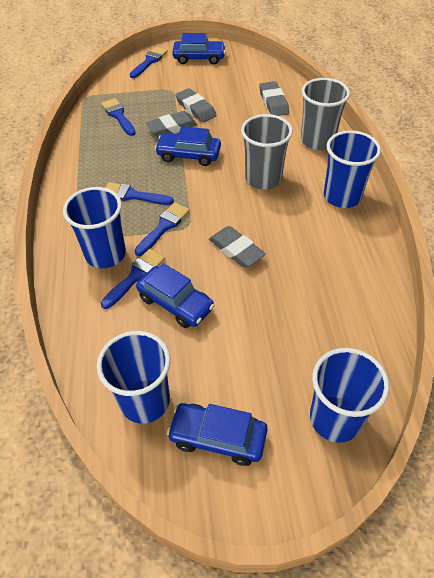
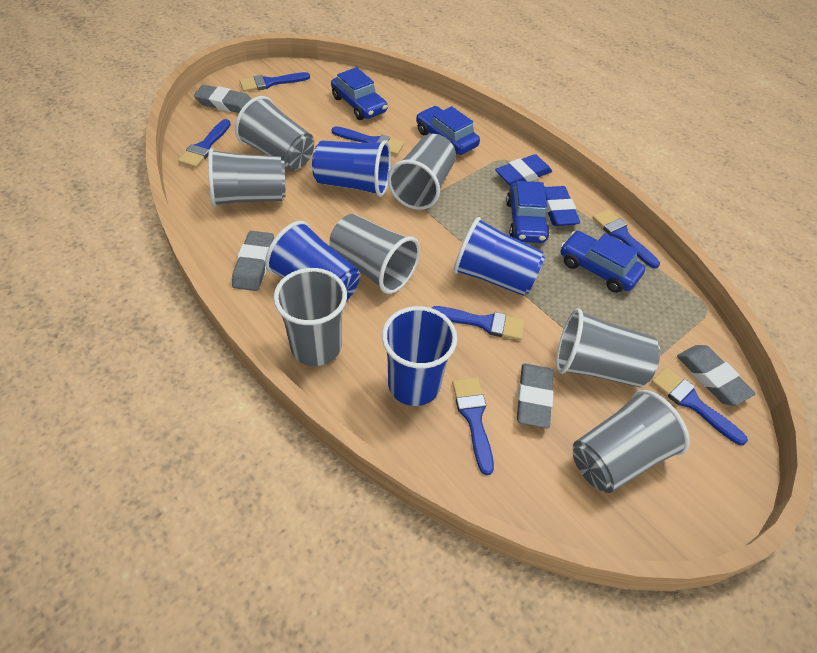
blue brush: [101,98,136,136] [101,249,165,309] [105,182,174,205] [130,47,168,78] [134,202,190,256] = 5 -> [178,119,231,168] [240,72,310,92] [331,126,404,155] [432,306,525,340] [452,378,494,475] [592,209,660,269] [652,367,748,445] = 7
blue eraser: none = 0 -> [495,154,552,186] [544,186,580,226] = 2
grey cup: [241,114,293,190] [301,78,350,150] = 2 -> [208,148,285,207] [235,96,314,171] [274,268,347,366] [329,214,420,294] [388,134,456,210] [556,308,660,387] [573,390,690,493] = 7

